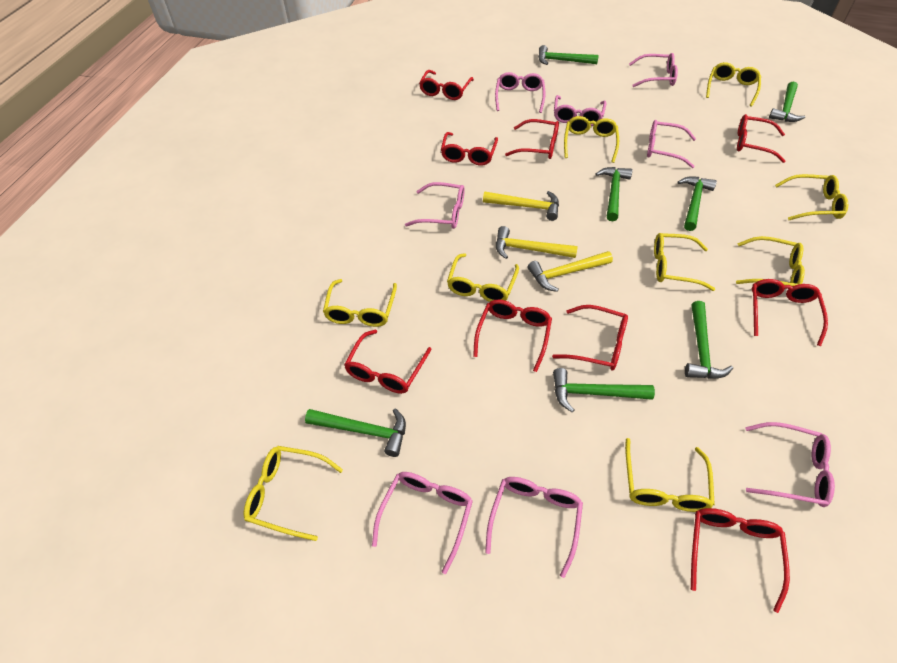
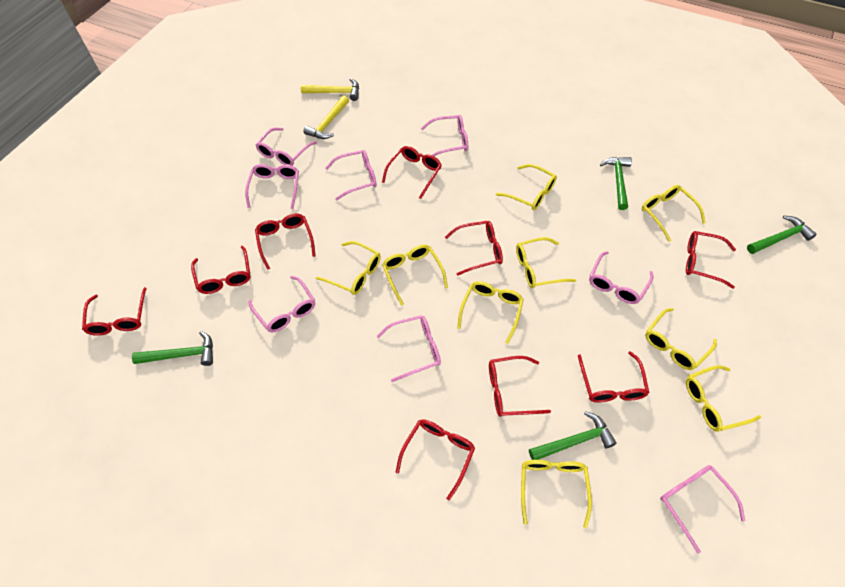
green hammer: [305,408,406,457] [538,45,599,65] [553,368,655,412] [596,167,633,221] [678,176,717,231] [685,301,733,379] [769,82,805,122] = 7 -> [132,331,213,366] [529,411,617,460] [600,157,632,210] [747,216,817,254] = 4
yellow hammer: [483,191,559,221] [496,226,578,259] [528,251,613,292] = 3 -> [301,79,359,101] [304,95,349,139] = 2

